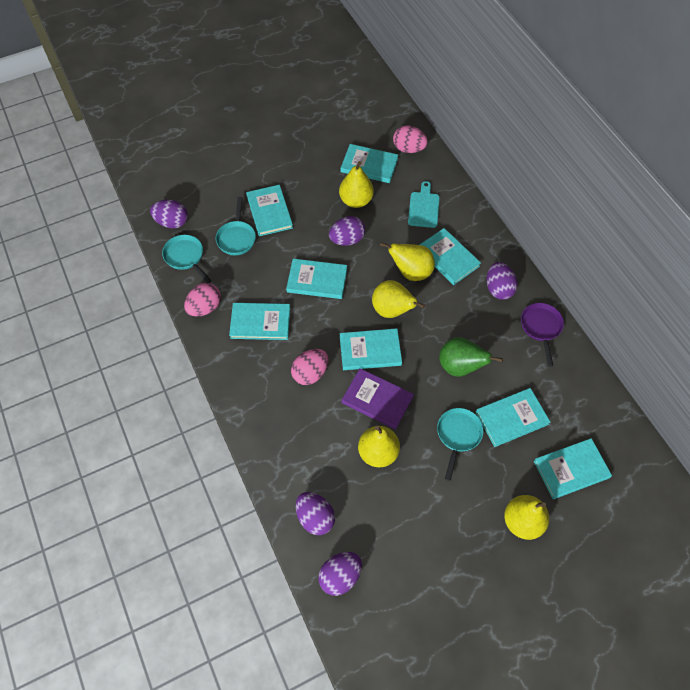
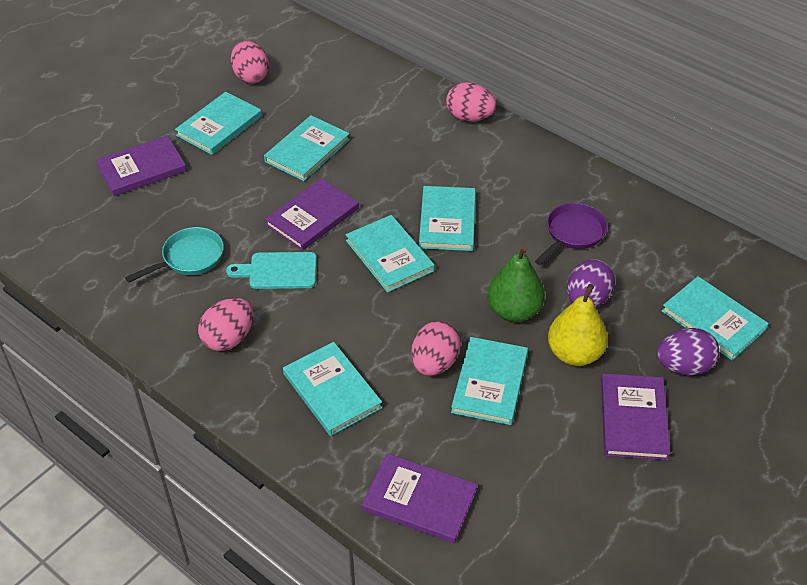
pink egg: [184,283,221,316] [291,349,328,385] [393,126,428,153] = 3 -> [198,298,253,351] [231,40,269,84] [411,321,461,376] [446,82,496,122] = 4
purple book: [341,368,414,429] = 1 -> [96,135,187,196] [265,178,359,251] [362,453,478,544] [601,373,670,460] = 4
purple egg: [150,200,188,228] [296,492,335,535] [318,552,362,596] [329,216,365,246] [487,262,517,300] = 5 -> [567,259,615,308] [657,328,719,376] = 2
turquoise book: [229,303,290,340] [246,185,293,236] [286,259,347,299] [340,328,402,370] [341,144,398,183] [420,228,481,285] [476,388,550,447] [534,438,612,499] = 8 -> [175,92,262,155] [264,115,350,181] [283,342,382,436] [346,215,435,293] [419,186,476,251] [451,337,528,425] [662,276,769,361] = 7
turquoise pan: [162,235,212,283] [216,197,256,255] [437,408,483,481] = 3 -> [125,227,224,283] = 1
yellow pear: [339,161,374,208] [358,426,400,467] [372,280,425,318] [380,242,435,281] [504,495,549,540] = 5 -> [548,284,608,366] = 1

